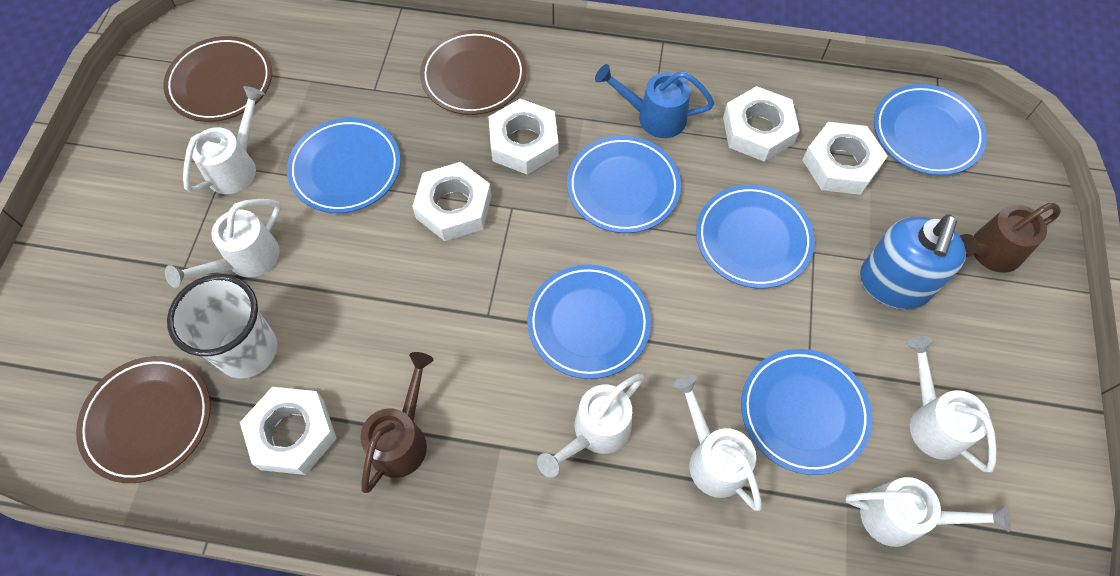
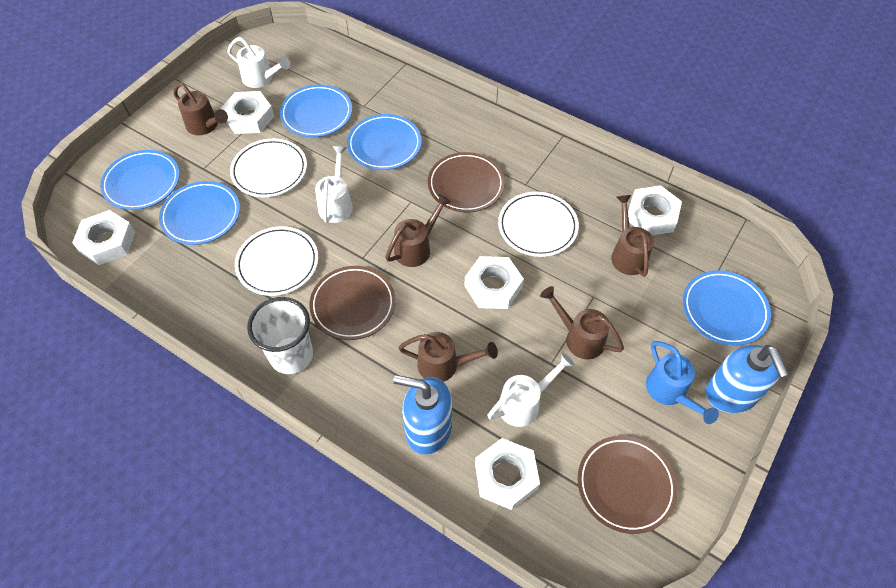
blue plate: [287,118,401,213] [527,264,651,379] [567,136,681,233] [696,185,815,289] [741,349,872,475] [874,84,987,176] = 6 -> [100,150,180,210] [159,181,240,245] [280,85,352,137] [347,114,422,170] [683,270,771,345] = 5
blue soap dispenser: [860,214,966,309] = 1 -> [393,375,452,455] [706,345,789,413] = 2
brown watering can: [360,352,433,493] [960,203,1061,273] = 2 -> [174,83,228,135] [385,194,451,267] [398,332,498,382] [540,286,624,359] [611,195,654,277] = 5
white plate: none = 0 -> [230,139,307,197] [235,226,318,296] [498,192,579,257] = 3
white watering can: [165,199,281,288] [183,86,265,194] [537,374,644,478] [673,375,762,511] [845,477,1011,547] [907,336,996,472] = 6 -> [228,37,291,88] [315,146,353,223] [487,353,575,427] = 3

